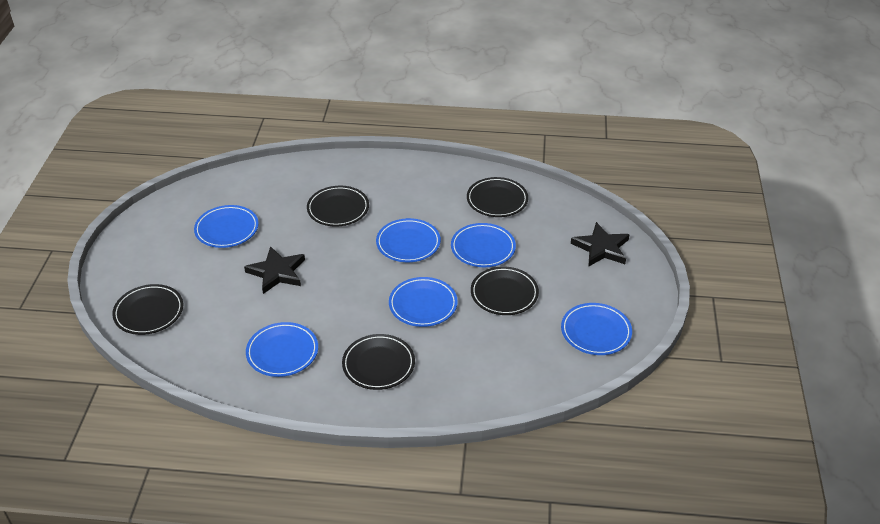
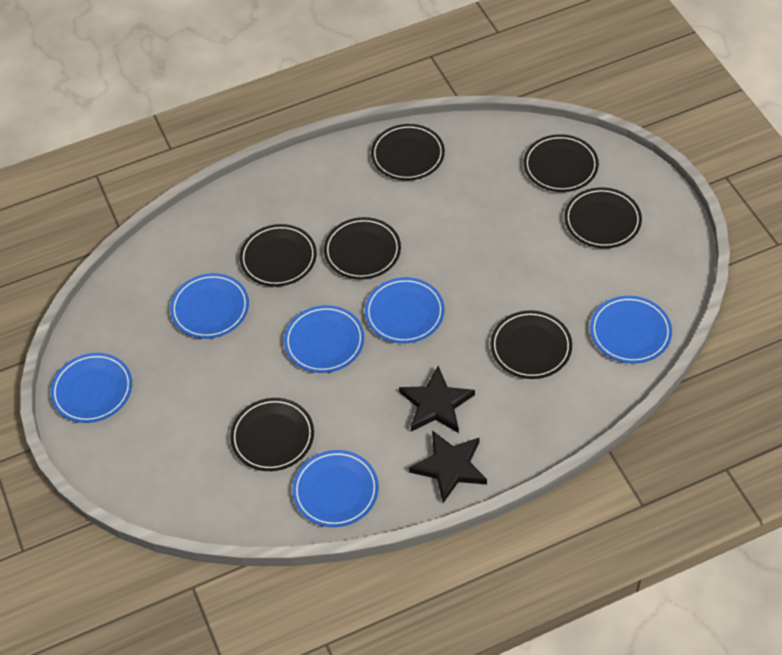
black plate: [112,284,183,335] [307,186,369,227] [342,334,415,390] [467,177,528,217] [471,267,539,315] = 5 -> [230,398,314,471] [240,224,317,287] [324,217,401,280] [371,124,445,181] [491,310,572,379] [524,134,599,192] [564,187,642,248] = 7

